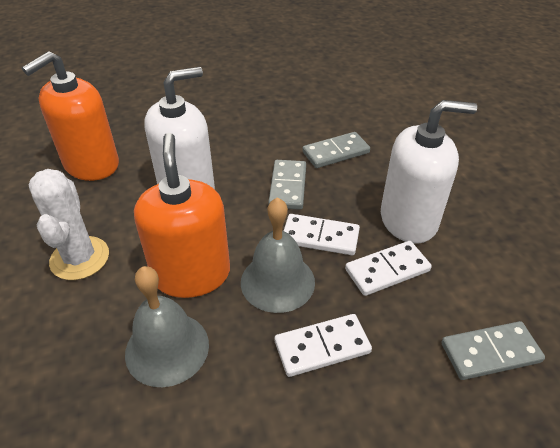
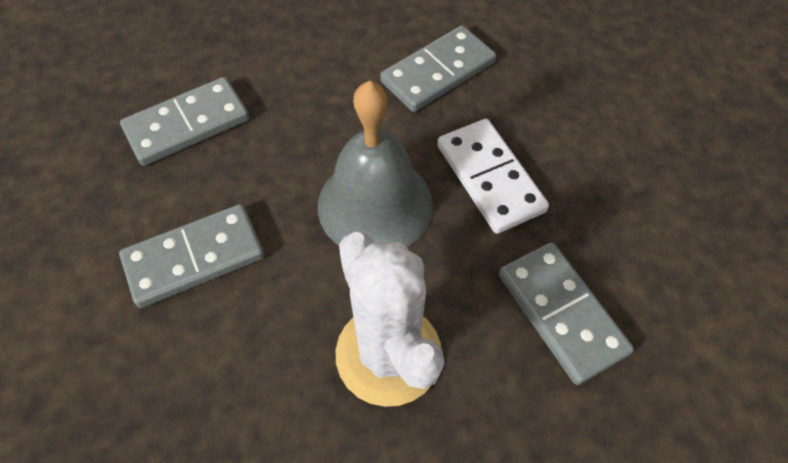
grey bell: [125,266,209,387] [241,197,315,313] = 2 -> [318,81,433,248] = 1
grey domino: [268,160,306,210] [302,132,370,168] [441,321,545,380] = 3 -> [119,204,264,308] [120,77,249,166] [380,25,496,112] [499,242,634,385] = 4
orange soap dispenser: [22,51,119,181] [134,133,230,298] = 2 -> none = 0
white domino: [275,314,372,377] [284,214,360,255] [345,241,432,296] = 3 -> [437,119,549,234] = 1
white soap dispenser: [144,67,215,189] [381,100,477,244] = 2 -> none = 0

